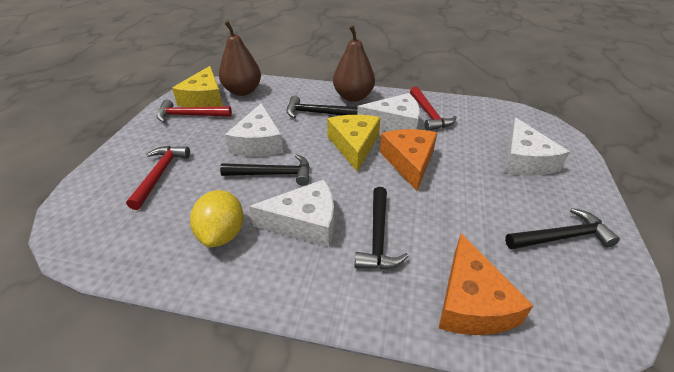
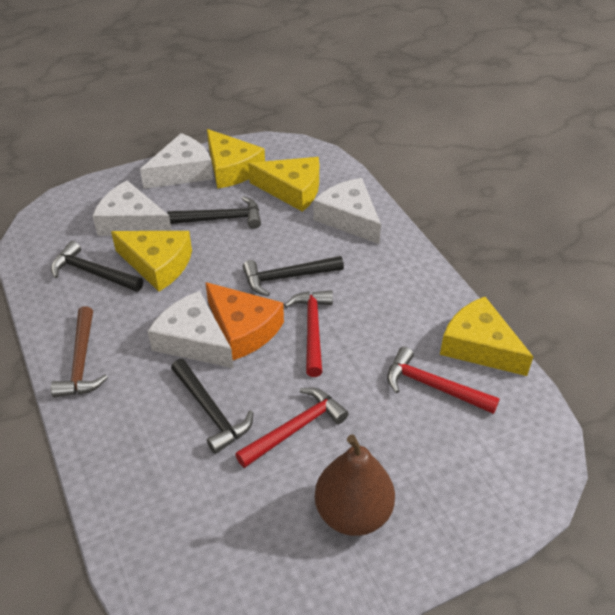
brown hammer: none = 0 -> [51,306,108,398] = 1
brown pear: [219,21,261,96] [333,25,375,102] = 2 -> [315,434,395,536] = 1
orange cheese: [380,129,437,191] [439,234,534,335] = 2 -> [205,282,284,360] = 1
yellow cheese: [172,66,223,107] [327,115,380,172] = 2 -> [111,231,192,292] [207,129,265,189] [248,157,319,212] [440,297,533,376] = 4
yellow lemon: [190,190,244,247] = 1 -> none = 0

